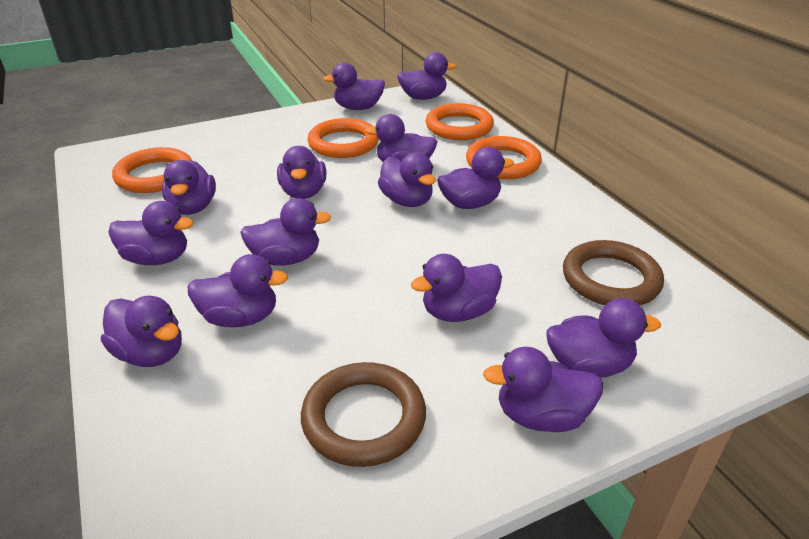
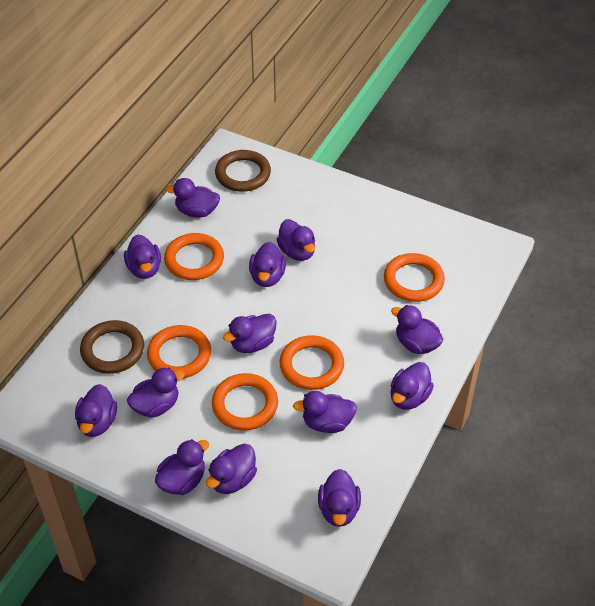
orange ring: [112,147,192,193] [307,118,379,158] [426,103,494,140] [466,136,542,179] = 4 -> [147,325,211,378] [164,233,224,280] [212,373,278,431] [280,335,344,390] [384,253,445,302] = 5
purple duck: [101,296,182,367] [108,201,194,265] [162,160,216,215] [188,254,288,327] [240,198,331,266] [277,146,326,199] [323,62,385,110] [365,114,437,162] [378,152,436,207] [397,52,456,100] [411,254,502,322] [437,147,514,209] [483,347,603,432] [547,298,661,378] = 14 -> [75,384,117,437] [124,234,161,279] [127,368,185,418] [155,439,209,495] [165,178,220,217] [206,444,257,494] [223,314,277,353] [249,242,286,287] [276,219,315,261] [293,391,357,433] [318,469,361,527] [390,362,434,410] [391,305,444,354] = 13

